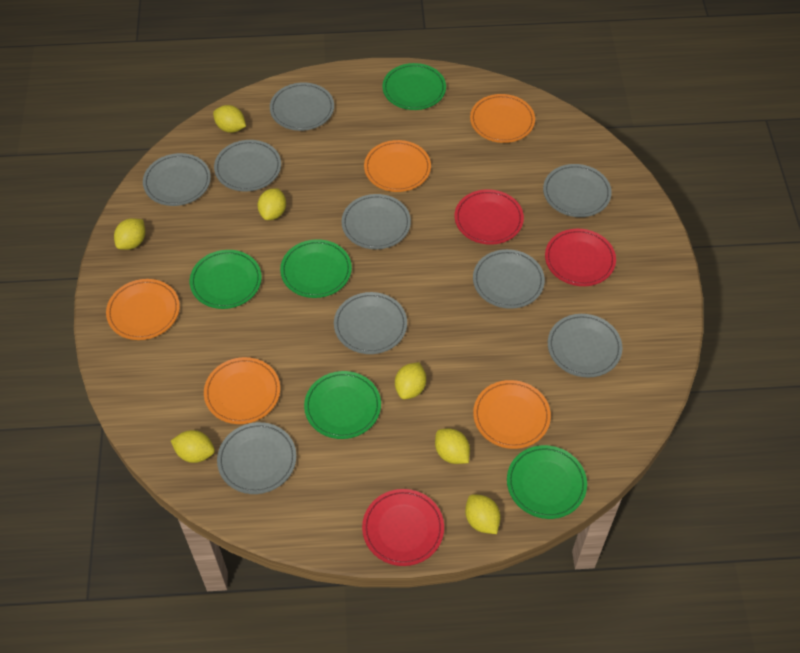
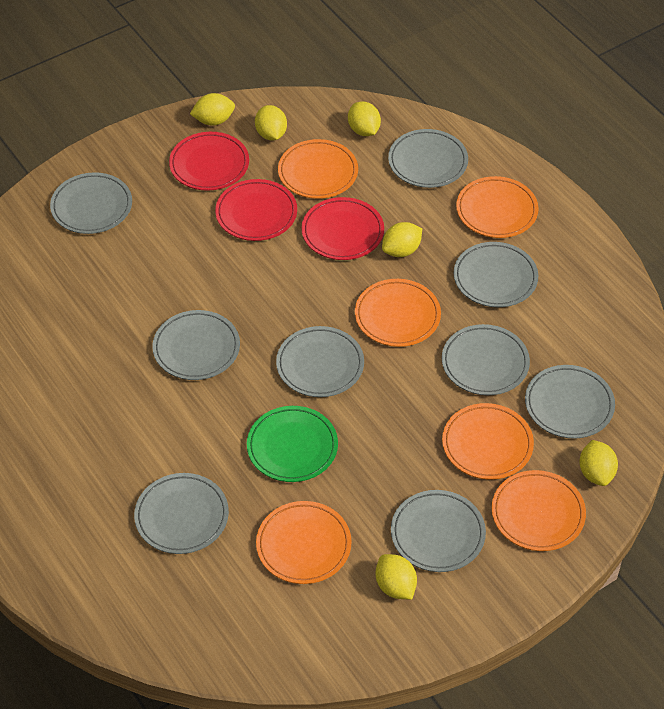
green plate: [190,250,262,309] [280,239,352,298] [304,371,381,439] [382,63,446,110] [507,445,587,519] = 5 -> [247,406,338,482] = 1
orange plate: [106,279,180,340] [204,357,280,424] [364,140,431,192] [470,94,535,143] [473,380,551,449] = 5 -> [256,501,352,584] [278,139,358,199] [355,279,441,347] [442,403,534,480] [456,176,539,238] [492,470,586,551] = 6
yellow lemon: [114,218,145,250] [171,430,215,463] [213,105,246,133] [258,188,286,220] [395,362,426,399] [435,429,470,464] [465,494,501,534] = 7 -> [190,93,235,126] [255,105,287,140] [348,101,381,136] [375,554,417,599] [382,222,422,257] [579,440,618,486] = 6

